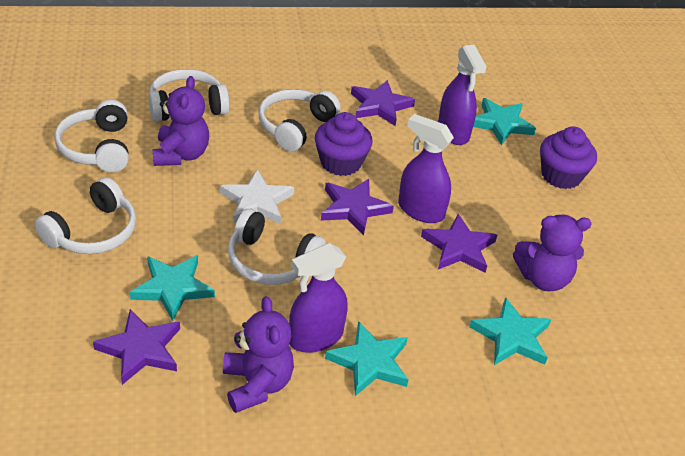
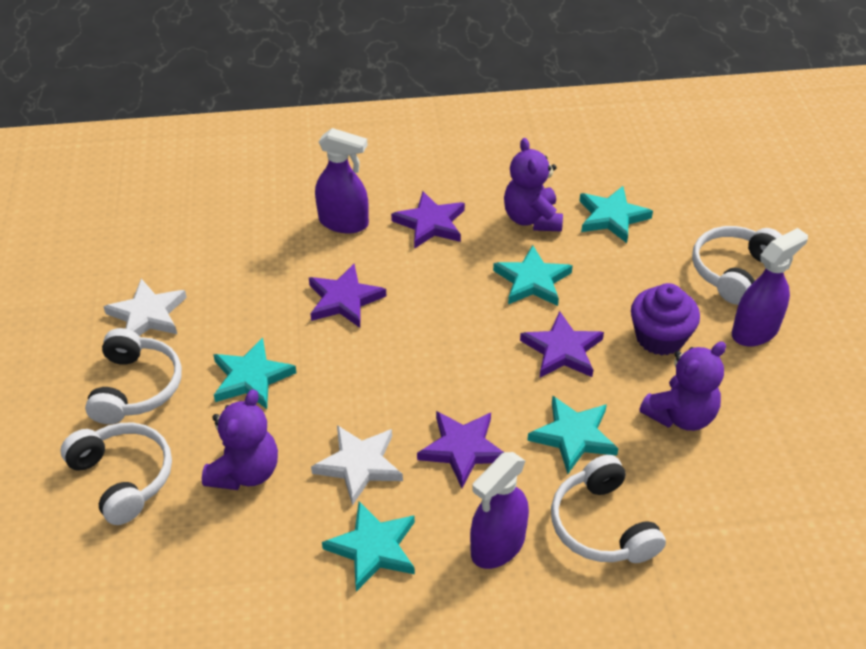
purple cupcake: [315,112,372,176] [540,126,597,189] = 2 -> [631,283,700,356] = 1
turquoise star: [130,255,215,321] [325,321,408,396] [469,297,551,365] [473,98,536,145] = 4 -> [213,338,297,409] [322,501,415,592] [493,245,573,306] [527,396,619,474] [579,186,653,243] = 5
white headphones: [35,177,136,254] [54,100,129,172] [149,69,230,122] [228,209,326,285] [259,89,341,152] = 5 -> [60,423,172,525] [85,328,182,424] [551,455,666,563] [692,226,782,305] = 4
white star: [220,169,294,224] = 1 -> [104,279,187,336] [311,425,403,506] = 2

